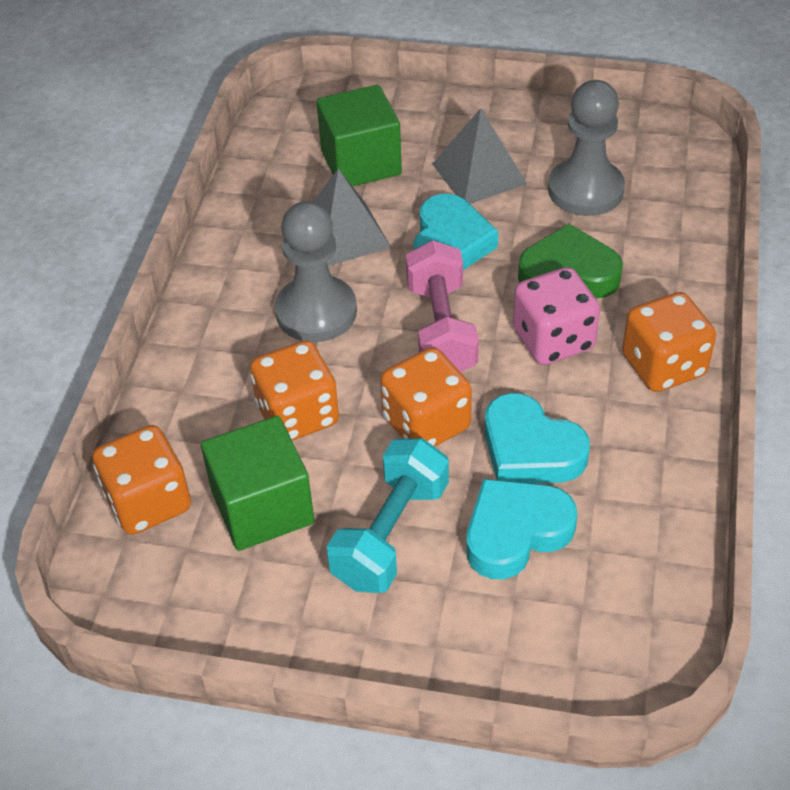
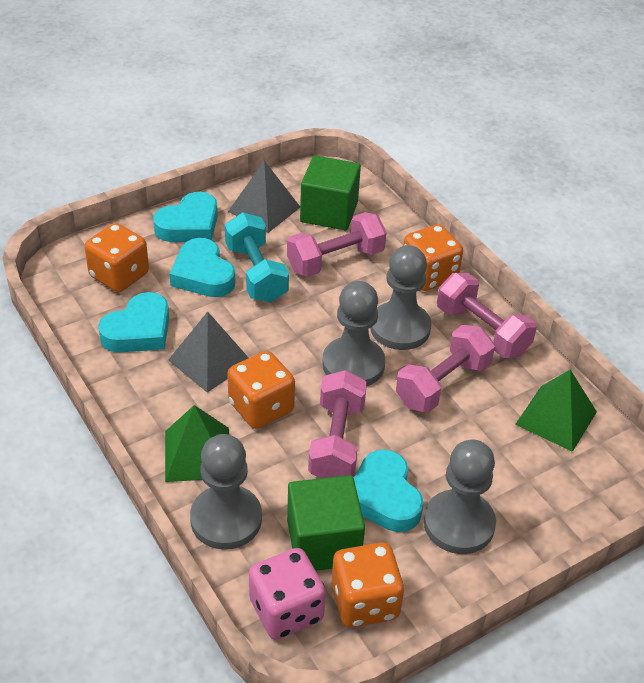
green heart: [518,224,623,299] = 1 -> none = 0
green pyramid: none = 0 -> [165,405,229,482] [515,370,597,452] = 2
grey pawn: [275,201,357,342] [548,80,625,216] = 2 -> [190,434,262,550] [322,281,385,386] [370,245,431,350] [424,440,496,554] = 4
pink dumbbell: [406,240,479,372] = 1 -> [287,212,386,277] [308,370,367,478] [396,325,495,413] [437,273,537,358] = 4
turquoise heart: [413,194,498,270] [466,479,577,579] [484,393,590,483] = 3 -> [98,292,169,352] [153,192,218,242] [170,238,235,297] [354,449,424,532] = 4

